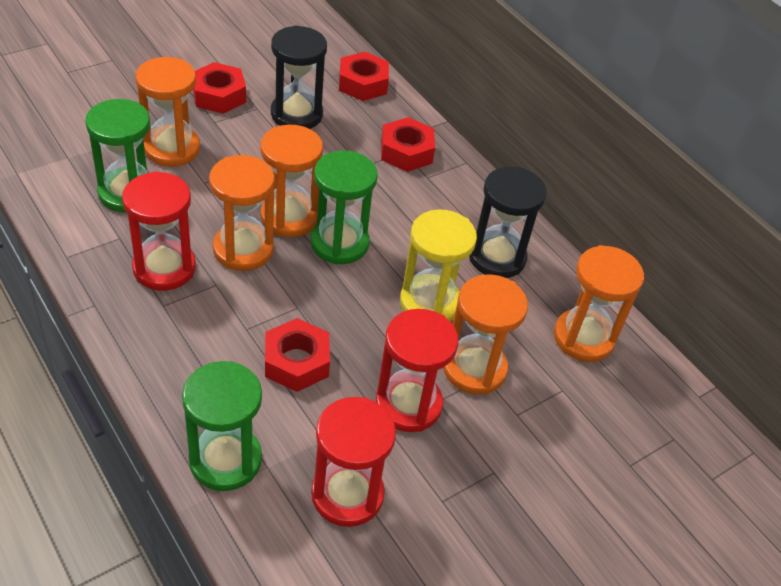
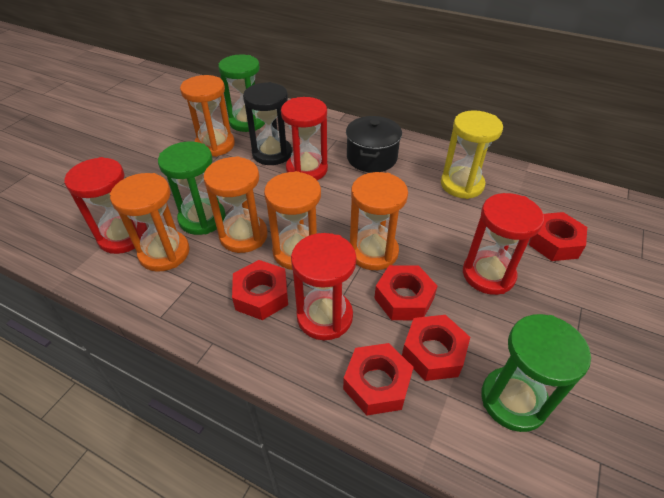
black hourglass: [271,25,327,129] [469,167,547,278] = 2 -> [243,82,292,165] = 1
black pot: none = 0 -> [346,116,402,173] = 1
red hourglass: [122,171,196,291] [311,397,396,527] [376,309,458,432] = 3 -> [64,157,147,254] [281,97,328,180] [291,233,356,340] [463,193,544,295] = 4
red nut: [192,62,246,114] [265,318,330,392] [339,52,389,101] [381,117,435,172] = 4 -> [232,260,288,320] [343,343,414,415] [374,265,437,320] [402,315,470,381] [529,212,587,261] = 5

